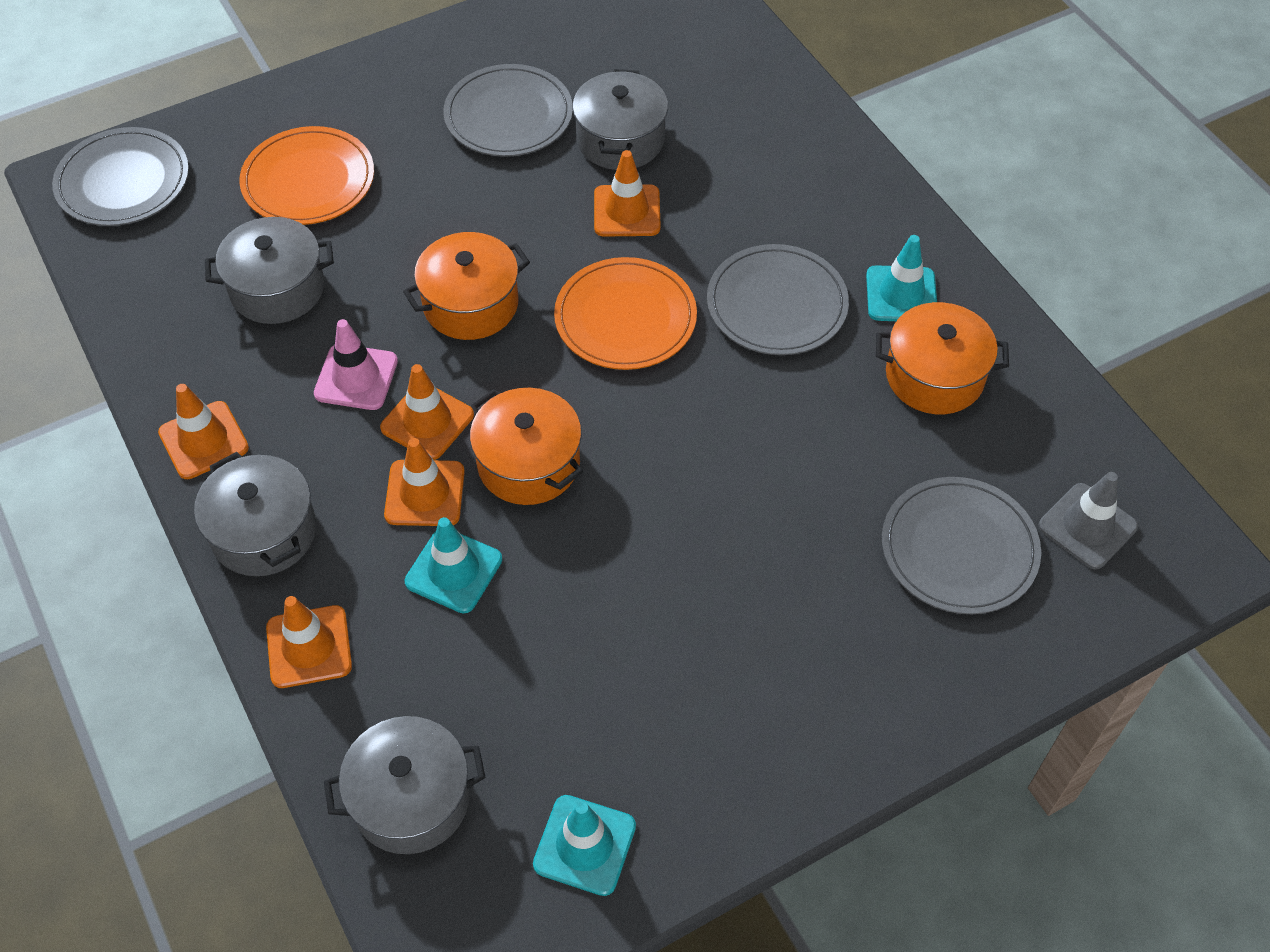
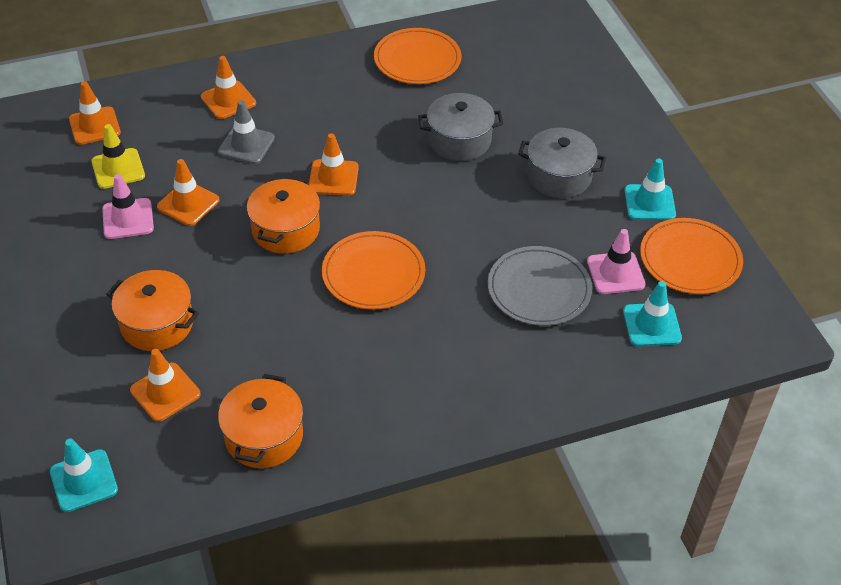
grey plate: [52,127,189,226] [443,64,573,157] [707,244,849,355] [882,477,1041,614] = 4 -> [488,246,592,326] = 1
grey pot: [194,452,316,576] [205,217,334,324] [324,716,486,854] [572,69,668,170] = 4 -> [418,93,503,161] [518,128,606,198] = 2
orange plate: [239,126,374,225] [554,257,697,370] = 2 -> [322,231,425,310] [374,28,461,84] [640,218,743,294] = 3
pink traffic cone: [314,319,398,410] = 1 -> [102,174,154,239] [587,229,645,294] = 2
yellow traffic cone: none = 0 -> [91,124,145,189] = 1

